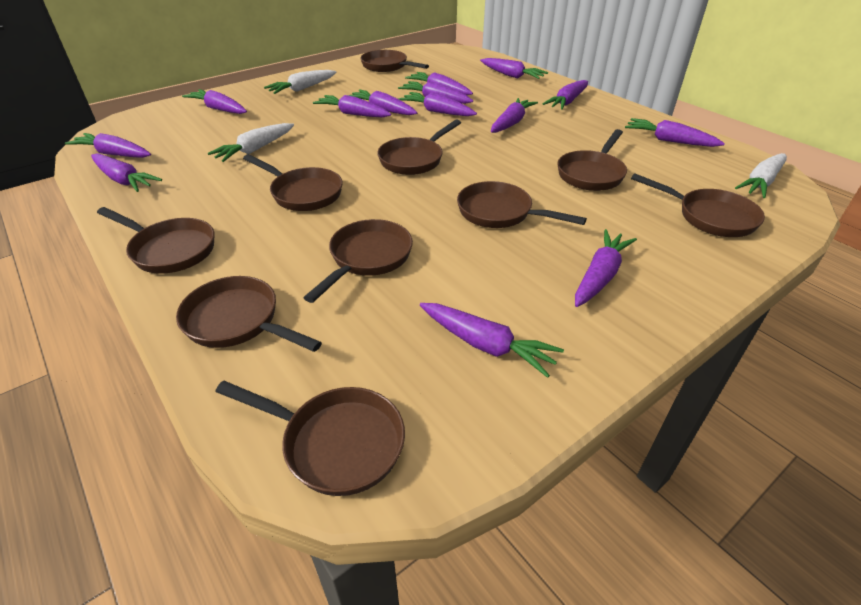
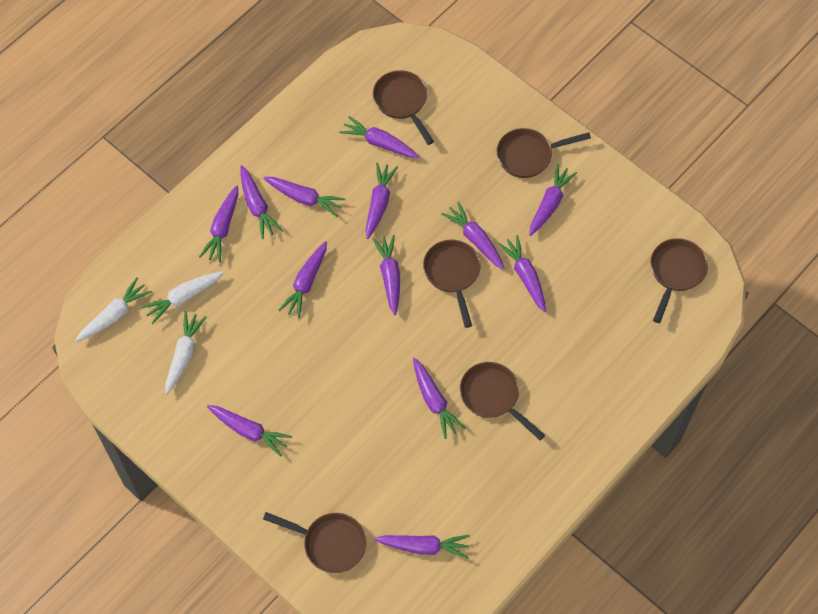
brown pan: [97,207,214,274] [176,276,322,352] [215,381,405,496] [243,154,343,211] [304,219,413,303] [360,50,429,72] [377,120,461,175] [457,181,587,228] [557,129,627,191] [631,173,765,237] = 10 -> [263,512,367,573] [373,70,434,145] [423,240,481,328] [460,362,545,440] [497,128,591,178] [650,238,708,323] = 6
purple carrot: [65,133,151,158] [91,153,162,192] [182,89,247,114] [313,95,391,118] [348,89,418,115] [398,81,473,104] [399,92,477,116] [405,72,473,95] [420,303,564,378] [480,58,548,79] [491,98,538,133] [543,80,588,110] [575,229,637,307] [625,118,725,147] = 14 -> [199,186,238,263] [207,405,292,457] [240,165,283,239] [263,177,346,217] [279,241,327,318] [339,116,420,158] [366,162,398,239] [372,235,400,315] [374,535,470,559] [413,358,466,439] [441,201,505,270] [497,235,546,312] [529,164,577,236] = 13

